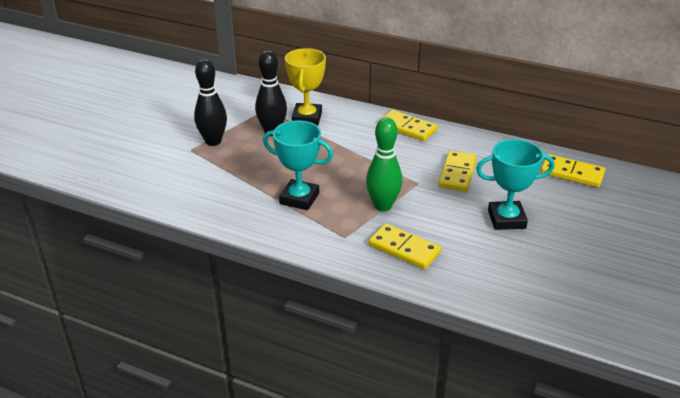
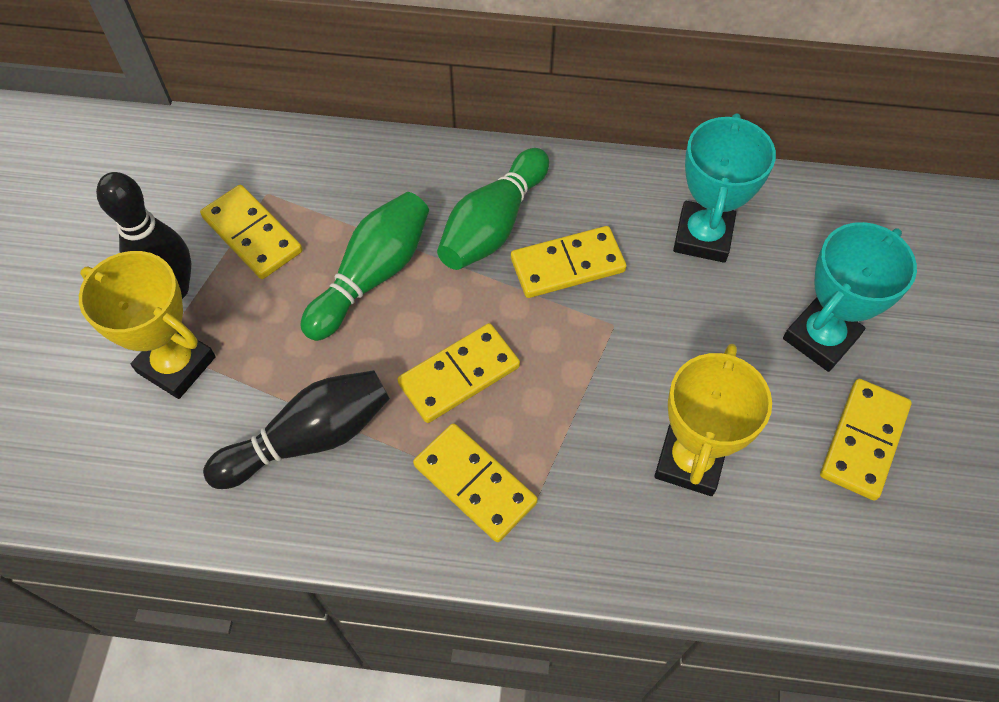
green bowling pin: [366,117,402,212] = 1 -> [300,192,429,341] [437,148,549,270] = 2
yellow domino: [369,224,441,269] [379,110,437,141] [438,151,477,192] [541,154,605,188] = 4 -> [200,185,302,279] [397,323,520,423] [413,423,538,542] [511,226,626,298] [820,379,912,501] = 5
yellow trophy: [285,48,326,126] = 1 -> [79,251,216,399] [654,344,772,496] = 2

